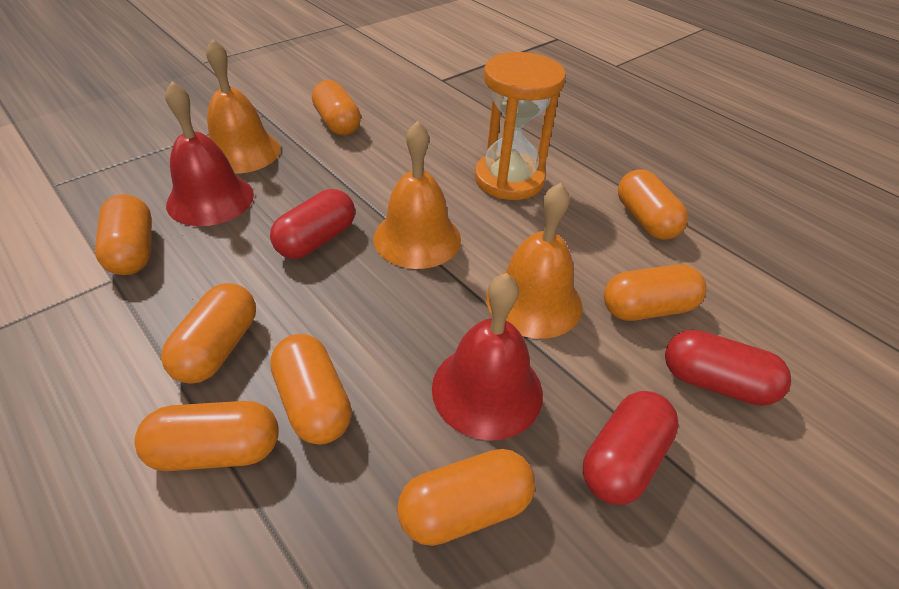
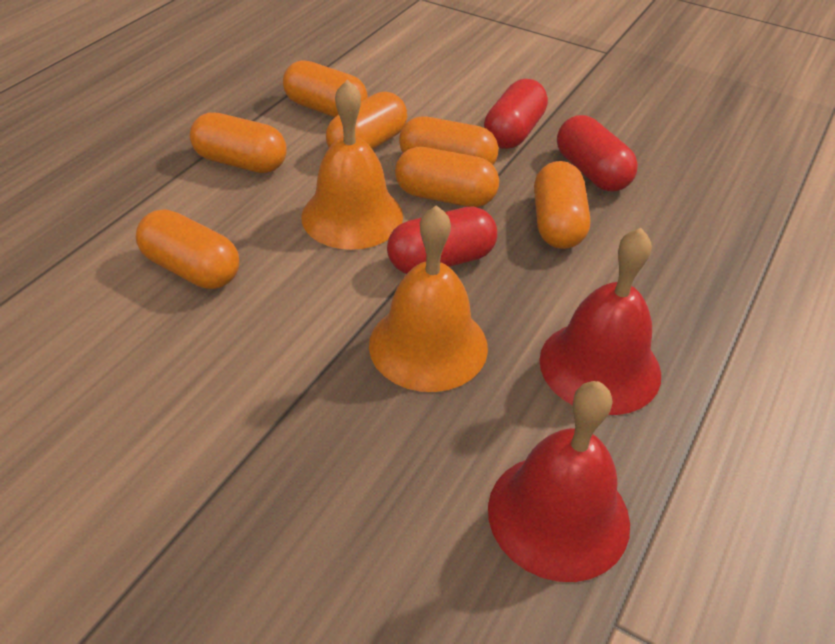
orange bell: [206,39,281,174] [373,121,461,269] [486,183,582,339] = 3 -> [301,80,403,250] [369,205,488,392] = 2
orange capsule: [95,194,152,275] [134,401,279,471] [161,283,256,384] [270,334,352,445] [312,80,361,135] [397,449,535,546] [604,264,707,321] [618,169,688,240] = 8 -> [136,209,239,289] [190,112,287,173] [283,60,368,117] [326,92,408,150] [395,147,499,207] [399,116,499,165] [534,161,590,249] = 7
orange hourglass: [475,52,566,200] = 1 -> none = 0

